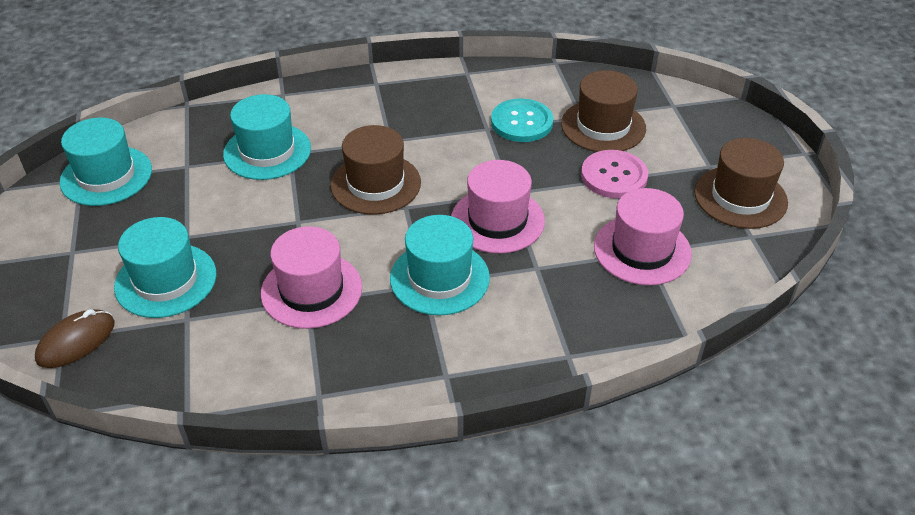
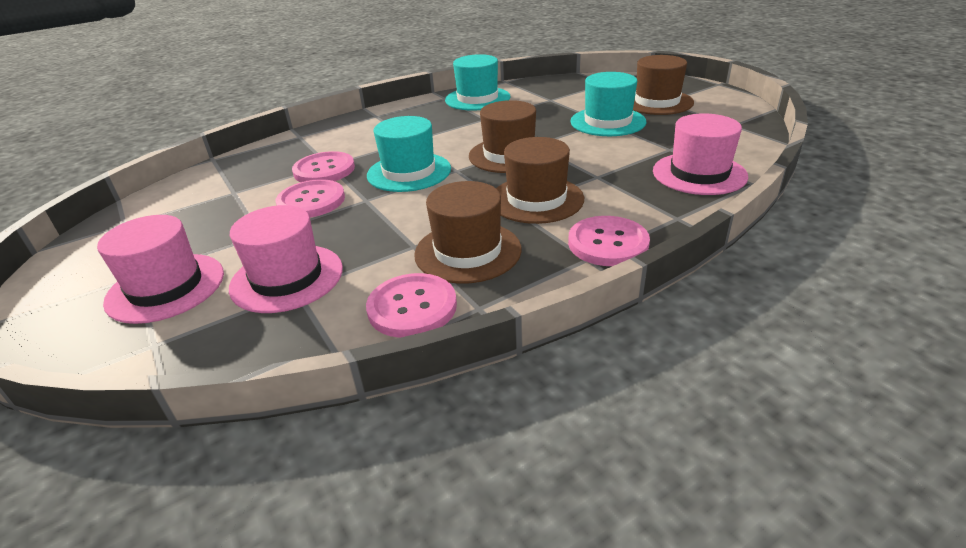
brown hat: [330,125,421,215] [561,70,646,152] [694,138,788,229] = 3 -> [414,181,522,284] [469,100,536,173] [496,137,584,224] [633,55,694,115] = 4
brown mouse: [35,309,115,368] = 1 -> none = 0
pink button: [581,150,648,199] = 1 -> [275,179,345,218] [292,151,355,182] [366,273,457,338] [568,216,650,266] = 4
turquoise button: [491,98,553,142] = 1 -> none = 0
turquoise hat: [60,118,152,206] [114,217,216,318] [223,94,311,180] [390,215,490,316] = 4 -> [367,116,451,192] [445,54,510,111] [570,72,646,136] = 3

